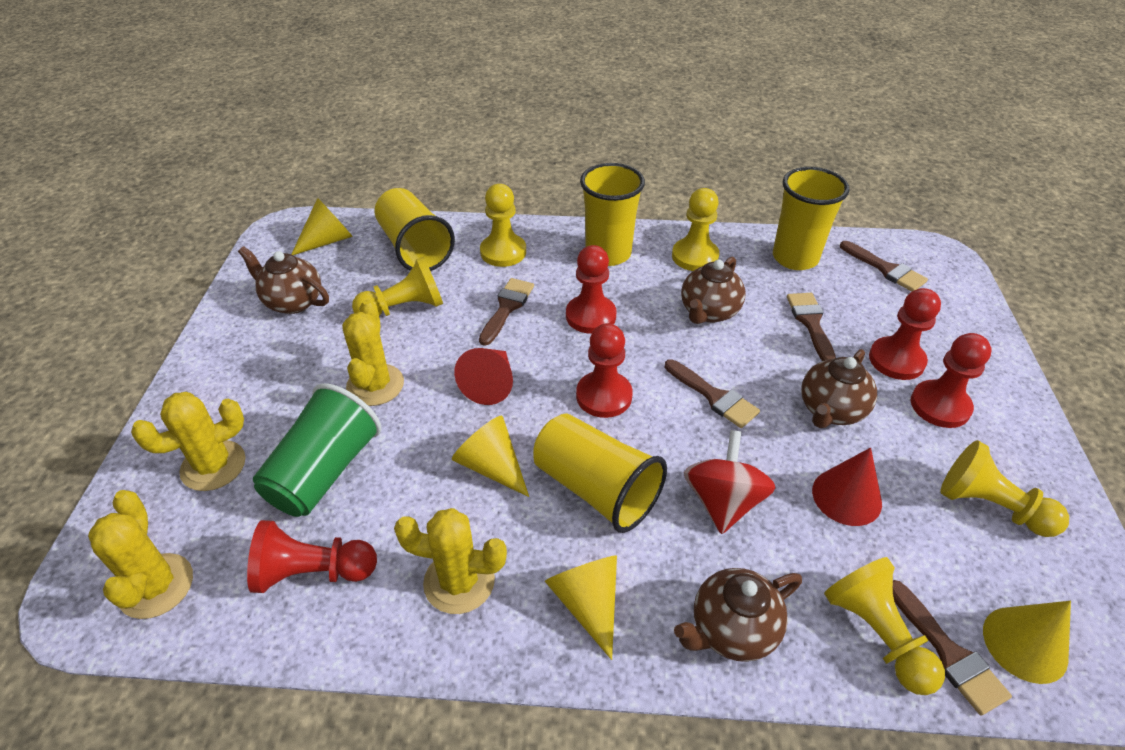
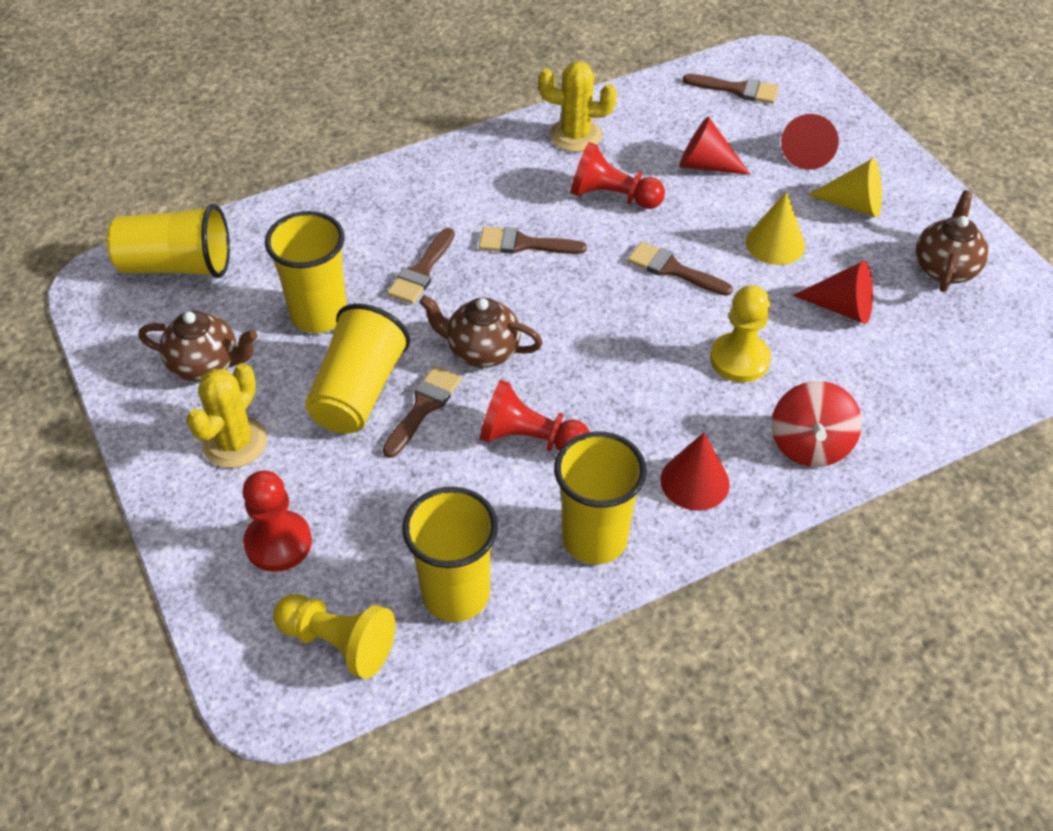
brown teapot: [238,246,329,314] [674,568,802,662] [681,257,746,324] [801,349,877,428] = 4 -> [138,311,258,381] [419,295,543,368] [915,190,989,292] = 3
green cup: [253,383,381,517] = 1 -> none = 0
red cone: [454,348,513,405] [812,448,882,526] = 2 -> [661,432,730,511] [679,117,751,175] [781,114,839,170] [793,261,873,324] = 4
red pawn: [247,520,377,593] [566,245,616,334] [576,323,633,418] [869,288,941,380] [911,333,992,428] = 5 -> [243,470,312,572] [480,380,590,452] [571,142,665,209] = 3
yellow cactus: [88,490,193,619] [131,392,246,491] [342,299,404,406] [394,508,507,614] = 4 -> [186,363,267,468] [538,61,617,152] = 2
yellow cone: [292,198,353,255] [452,415,529,497] [545,555,617,660] [983,601,1071,684] = 4 -> [746,191,805,265] [808,158,882,217] = 2
yellow cup: [375,188,455,271] [533,414,667,533] [580,163,645,266] [773,167,850,270] = 4 -> [107,204,230,278] [265,211,347,333] [305,303,410,434] [402,486,498,622] [554,431,647,564] = 5
yellow pawn: [352,257,443,316] [480,184,526,267] [672,188,719,271] [824,557,945,695] [941,440,1069,537] = 5 -> [273,594,395,679] [710,285,771,382] = 2

